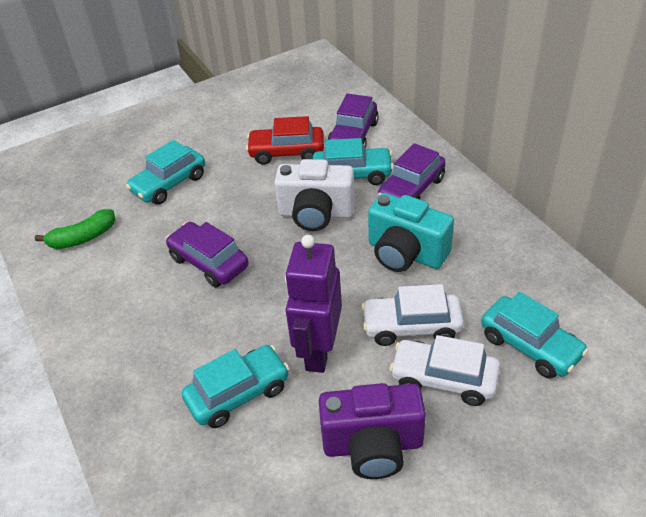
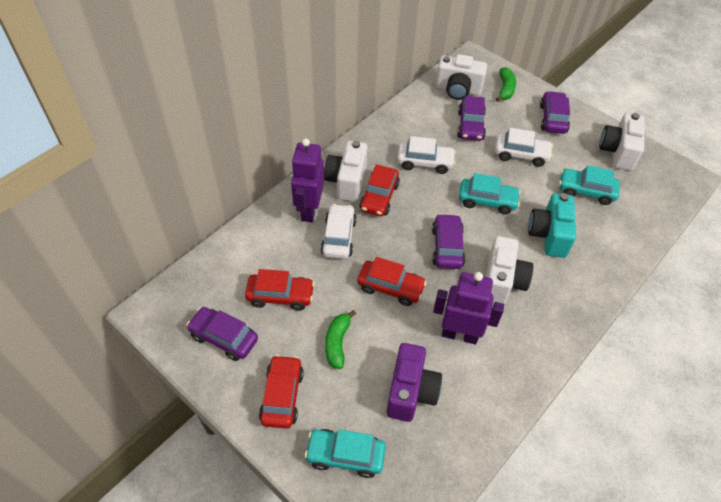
green banana: [35,209,115,249] = 1 -> [325,310,356,369] [496,67,516,102] = 2
purple car: [166,222,249,287] [327,94,379,149] [378,143,446,199] = 3 -> [186,307,258,361] [432,213,465,269] [457,96,486,141] [540,91,570,134] = 4
purple robot: [285,235,342,373] = 1 -> [291,138,324,222] [433,272,504,344] = 2
red car: [246,116,324,165] = 1 -> [245,269,315,311] [259,355,304,429] [358,257,427,306] [359,164,400,216] = 4
turquoise car: [126,140,205,205] [182,345,290,428] [313,138,394,185] [481,292,589,379] = 4 -> [305,429,386,478] [459,173,521,214] [559,165,620,205] = 3
white camera: [274,159,355,231] = 1 -> [324,141,367,202] [436,54,487,100] [486,236,533,304] [599,113,644,171] = 4
white car: [361,284,464,346] [390,335,500,406] = 2 -> [321,204,357,259] [397,136,456,174] [495,128,553,167] = 3

